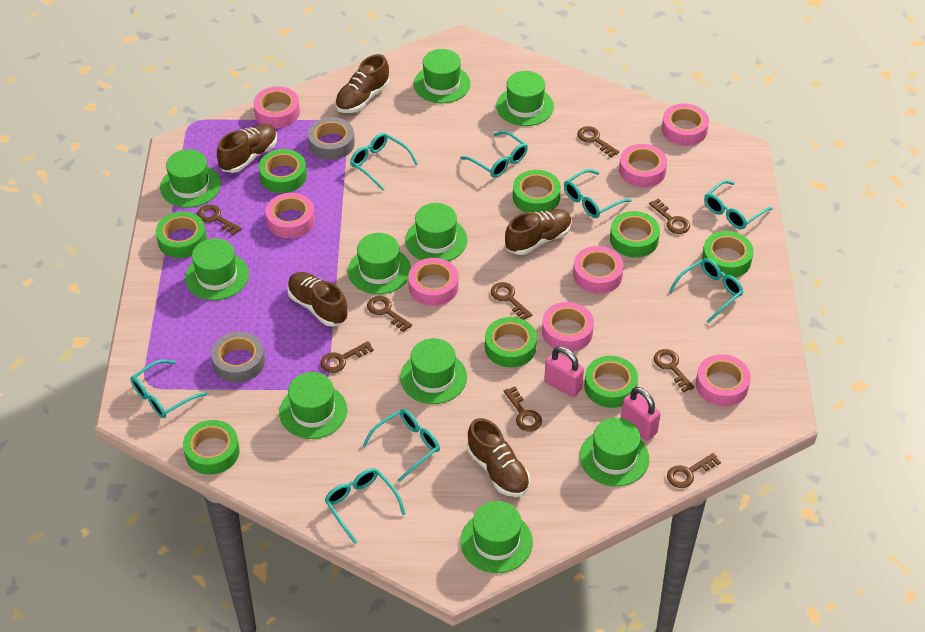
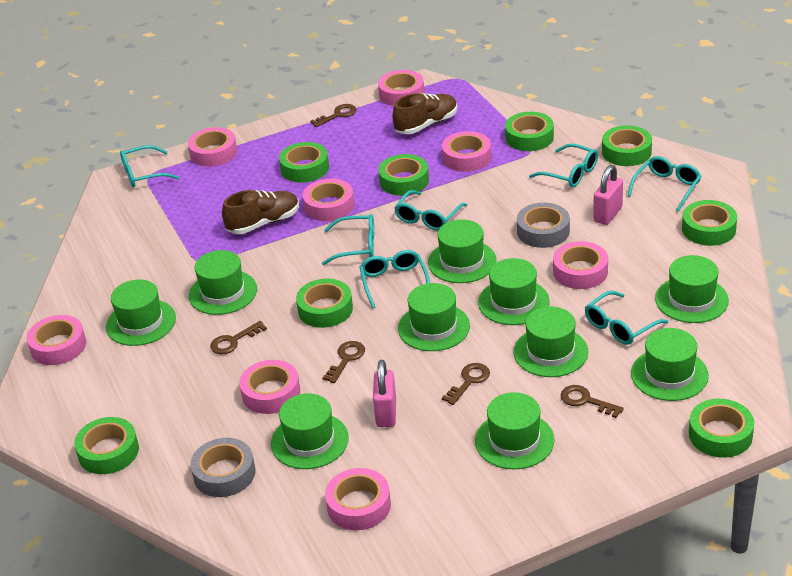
brown key: [197,205,242,236] [320,341,374,373] [367,296,412,332] [491,282,532,320] [504,386,542,431] [577,126,619,157] [649,199,690,234] [654,349,695,392] [667,453,721,488] = 9 -> [210,321,267,354] [310,104,357,127] [323,341,365,383] [442,363,490,405] [560,385,624,418] = 5
brown shoe: [217,124,277,173] [287,272,348,327] [335,54,390,113] [467,418,530,497] [505,209,572,255] = 5 -> [222,190,299,234] [393,93,457,134] = 2
turquoise glasses: [130,359,207,418] [324,468,406,544] [350,133,418,191] [362,409,440,483] [460,131,528,178] [564,169,632,218] [669,258,743,323] [704,180,773,229] = 8 -> [120,145,179,187] [322,214,374,265] [360,250,430,309] [394,190,467,231] [529,143,598,187] [585,291,668,345] [628,156,701,212] = 7

